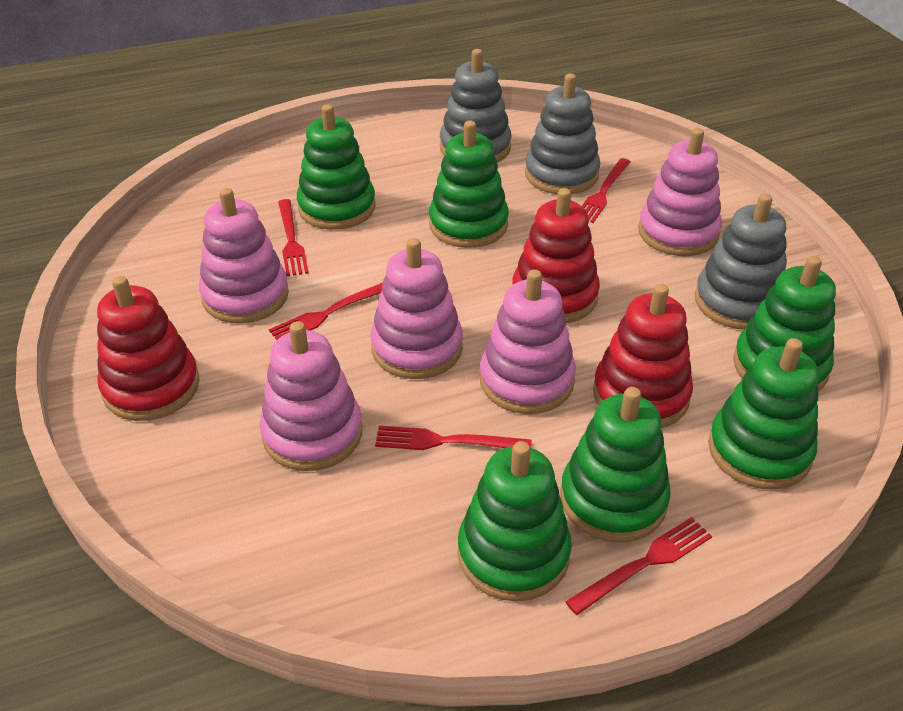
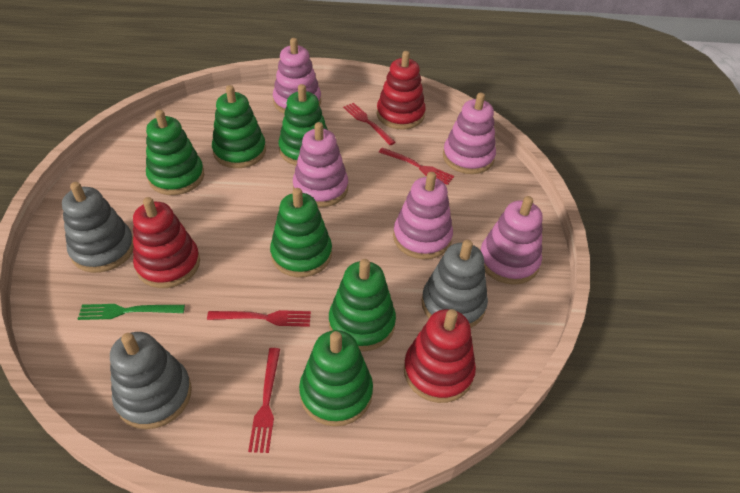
green fork: none = 0 -> [78,304,185,320] = 1
red fork: [269,283,383,340] [278,199,309,276] [375,426,532,450] [565,517,712,615] [582,158,631,223] = 5 -> [207,310,311,327] [248,348,280,453] [343,103,396,145] [379,147,454,185] = 4

